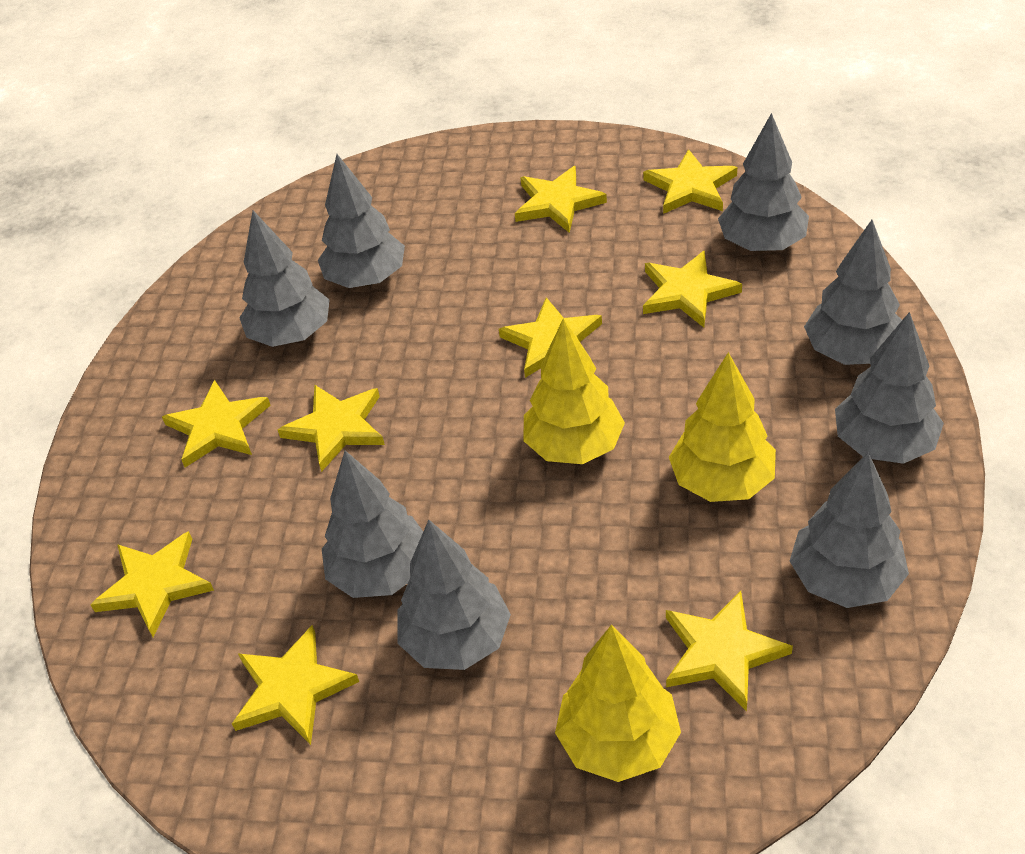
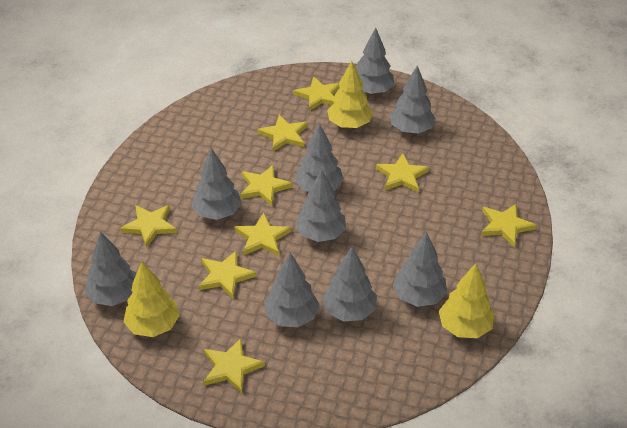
grey tree: [239,210,330,347] [318,154,405,288] [322,451,423,598] [397,520,511,670] [718,113,809,252] [790,452,909,608] [804,220,902,365] [835,312,944,464] = 8 -> [84,231,136,306] [191,148,242,220] [265,253,319,327] [295,123,344,192] [295,169,346,242] [322,247,377,321] [357,27,394,94] [390,66,436,133] [393,232,447,307] = 9

